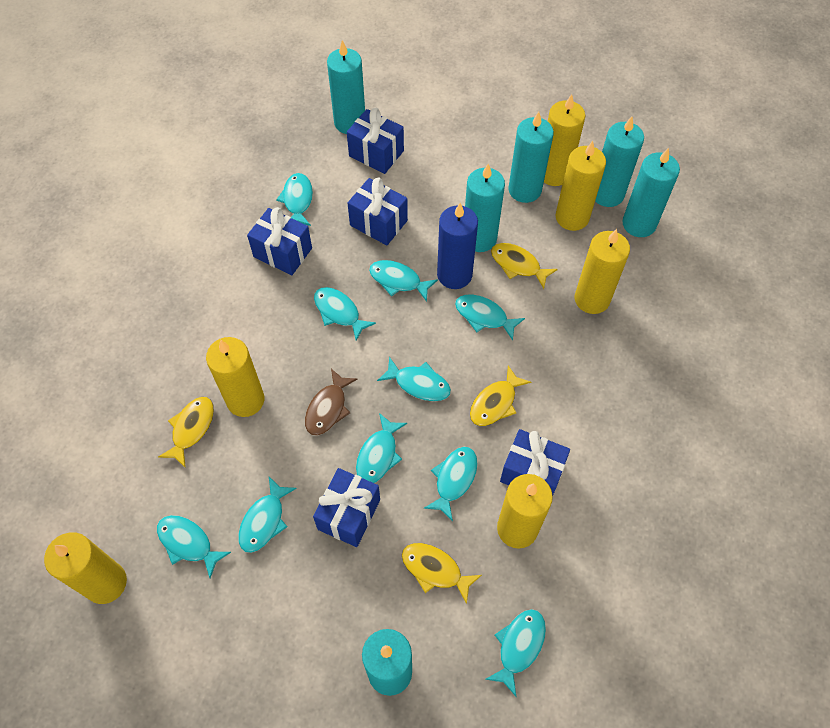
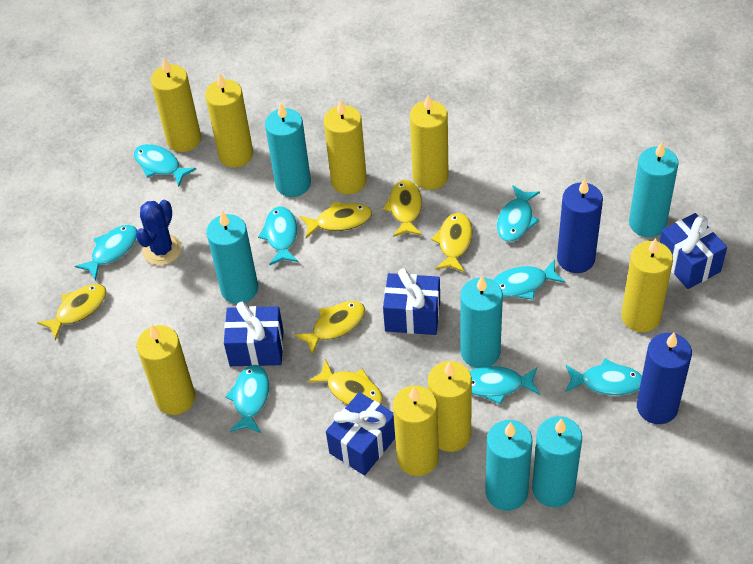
blue cactus: none = 0 -> [136,200,182,265] = 1
blue candle: [437,203,478,289] = 1 -> [557,179,603,273] [637,333,692,424] = 2
blue gift: [247,207,312,275] [313,468,380,547] [347,108,404,174] [347,178,408,245] [500,429,570,495] = 5 -> [224,302,284,366] [326,392,395,476] [383,268,440,335] [660,213,727,289] = 4
brown fish: [305,369,357,436] = 1 -> none = 0
turquoise fish: [157,515,231,578] [238,477,297,553] [276,173,313,226] [314,287,376,341] [356,413,407,483] [369,260,438,302] [377,357,451,401] [424,447,478,521] [455,295,525,341] [485,609,546,696] = 10 -> [75,225,137,281] [134,144,196,187] [225,365,269,433] [258,206,299,265] [470,366,540,404] [493,259,565,300] [497,185,540,242] [565,358,642,396] = 8
yellow candle: [44,532,127,604] [206,337,264,417] [497,474,553,549] [544,94,585,186] [556,141,606,231] [575,229,630,314] = 6 -> [137,325,195,415] [151,58,201,152] [205,73,253,167] [324,99,367,194] [393,385,439,476] [410,95,449,190] [428,361,472,452] [621,238,673,332] = 8
yellow fish: [158,397,214,468] [402,543,482,604] [470,365,531,426] [491,243,558,289] = 4 -> [37,284,106,341] [294,301,365,355] [300,201,372,238] [308,359,383,405] [383,180,422,237] [431,213,472,273] = 6

